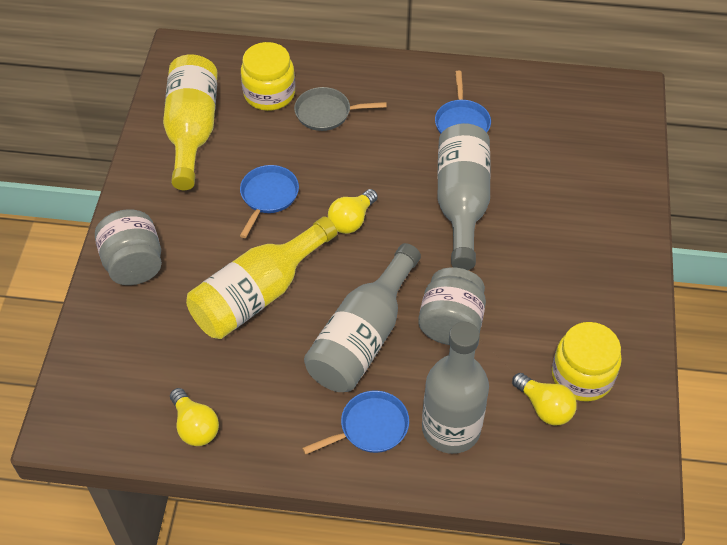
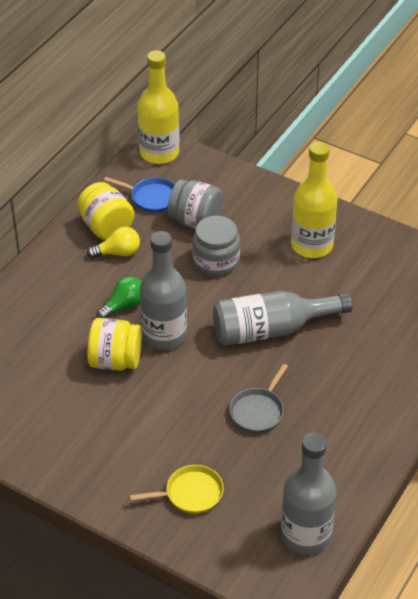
blue pan: [240,165,299,238] [302,390,409,455] [435,71,491,134] = 3 -> [104,177,175,212] = 1
green light bulb: none = 0 -> [97,276,141,318] = 1
yellow light bulb: [170,388,219,446] [328,189,378,234] [512,373,577,425] = 3 -> [87,227,140,259] = 1
yellow pan: none = 0 -> [130,465,224,514] = 1

